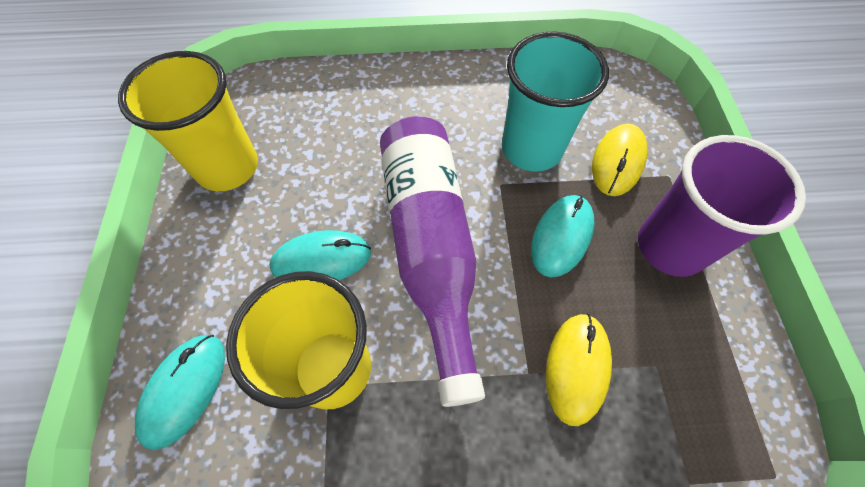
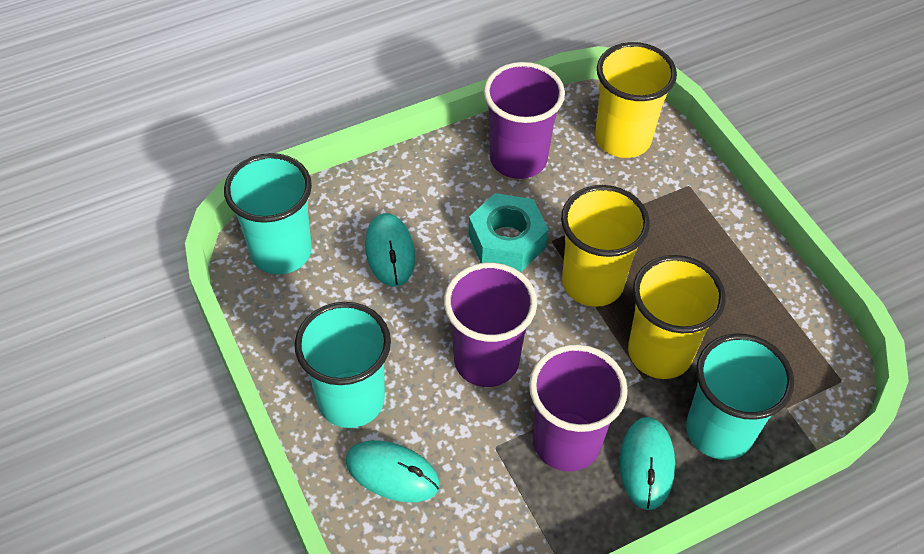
purple bottle: [380,116,485,407] = 1 -> none = 0
purple cup: [638,135,806,277] = 1 -> [444,263,537,387] [484,62,565,179] [529,344,628,472] = 3
turquoise cup: [502,32,609,172] = 1 -> [224,153,312,274] [295,302,391,428] [686,333,794,460] = 3
turquoise nut: none = 0 -> [469,193,548,272] = 1
yellow cup: [118,51,258,191] [226,271,371,410] = 2 -> [561,185,650,307] [595,42,677,158] [628,255,726,379] = 3
yellow mouse: [546,314,612,426] [592,123,647,196] = 2 -> none = 0

